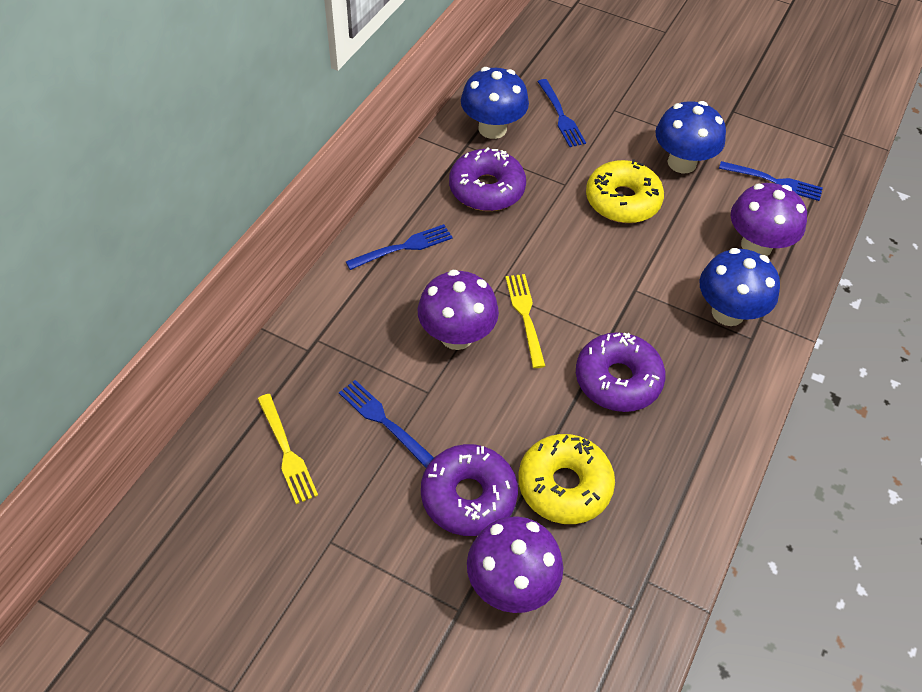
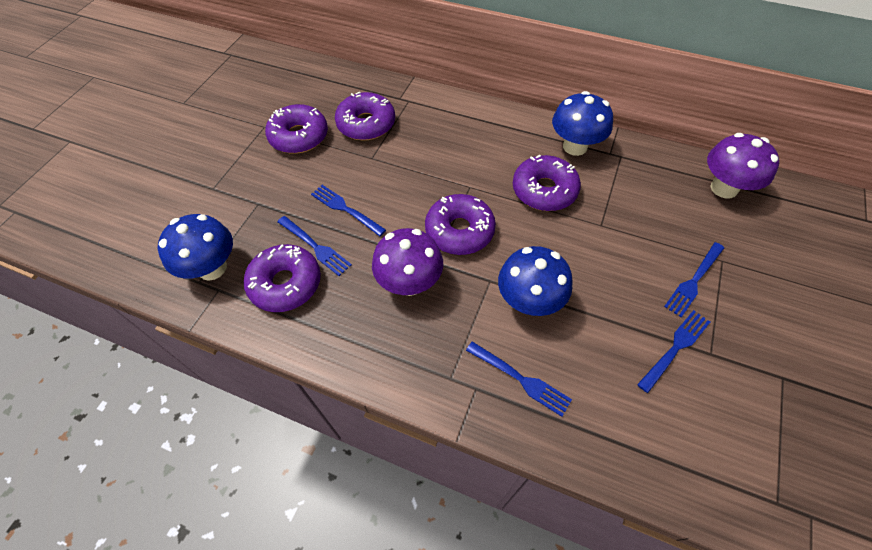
blue fork: [339,380,434,468] [346,224,453,270] [537,79,586,147] [719,161,823,201] = 4 -> [277,216,352,276] [311,185,386,236] [466,341,572,417] [637,310,710,393] [664,242,724,317] = 5
purple donut: [421,444,518,536] [449,147,526,211] [576,332,666,412] = 3 -> [244,244,321,312] [265,104,328,154] [335,92,395,140] [425,194,496,255] [513,155,581,211] = 5
purple mushroom: [418,270,499,350] [467,516,563,613] [730,183,807,256] = 3 -> [372,228,443,296] [707,133,779,198] = 2
yellow donut: [518,434,615,524] [586,159,664,223] = 2 -> none = 0
yellow fork: [257,394,318,504] [505,274,545,368] = 2 -> none = 0

